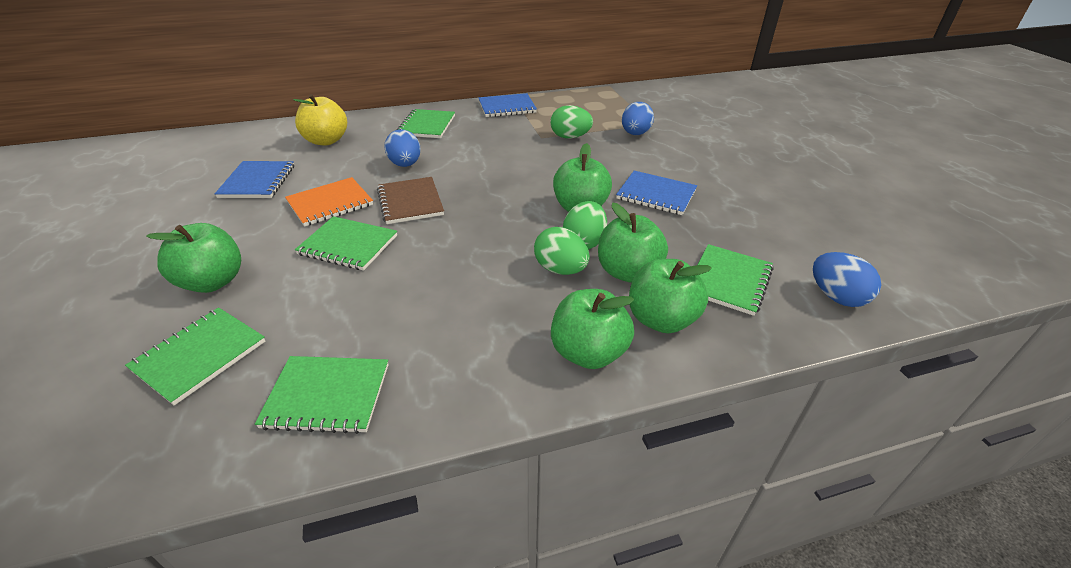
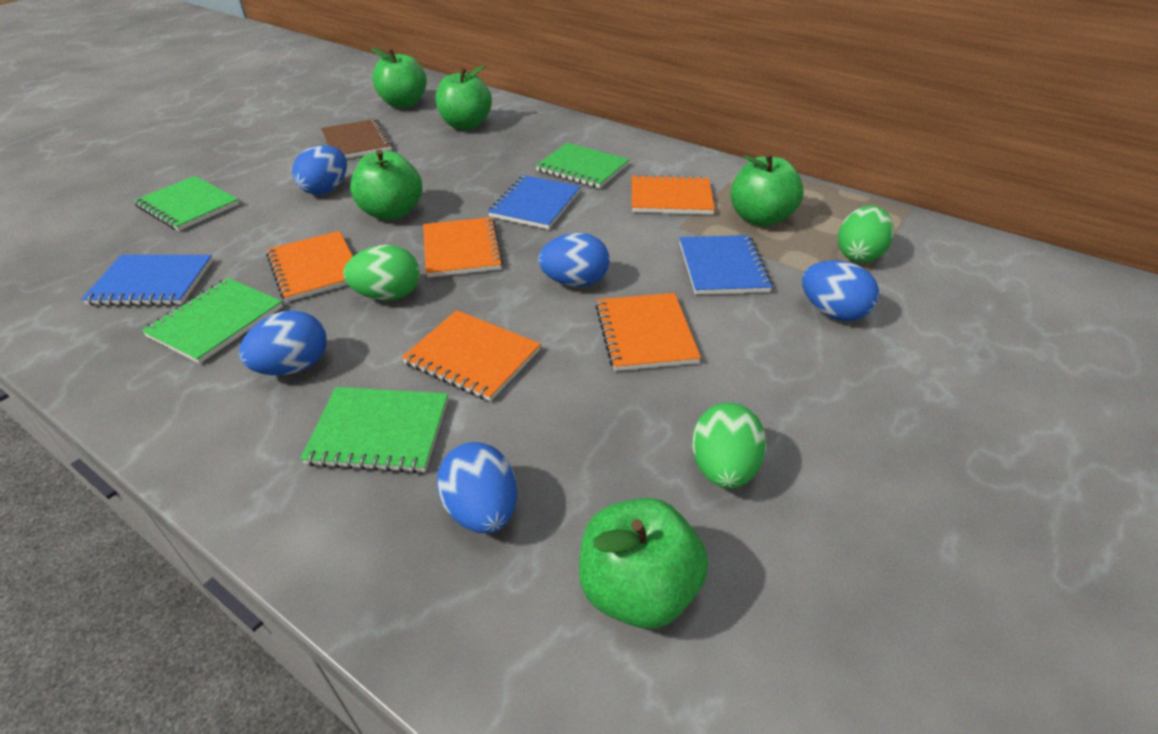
blue egg: [384,129,421,167] [622,102,654,135] [813,252,881,307] = 3 -> [239,310,327,375] [292,145,347,195] [437,442,517,533] [538,233,610,287] [802,260,879,321] = 5
green notebook: [125,307,265,405] [255,356,389,434] [295,216,397,271] [396,109,455,138] [698,244,774,316] = 5 -> [133,176,239,231] [142,278,283,364] [300,387,448,473] [535,143,630,188] = 4
orange notebook: [285,177,373,227] = 1 -> [266,231,353,302] [402,310,541,401] [423,217,504,278] [595,293,701,371] [632,174,715,214] = 5
yellow apple: [293,94,347,145] = 1 -> none = 0

